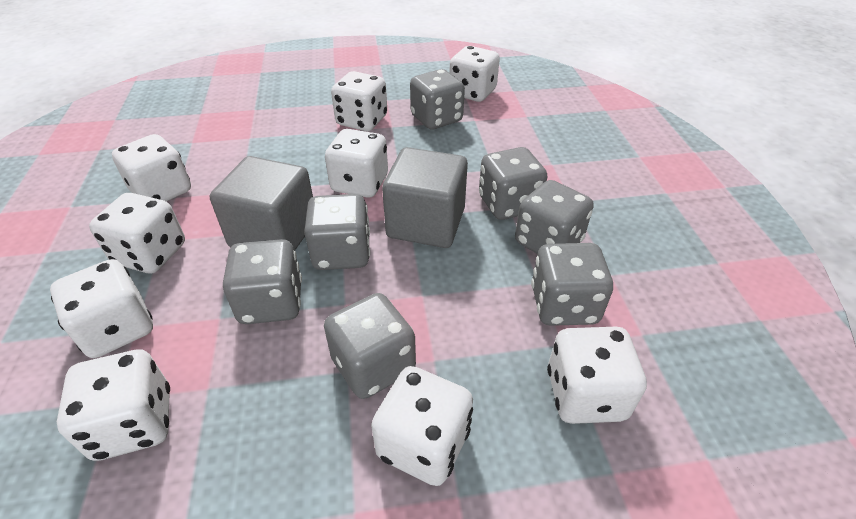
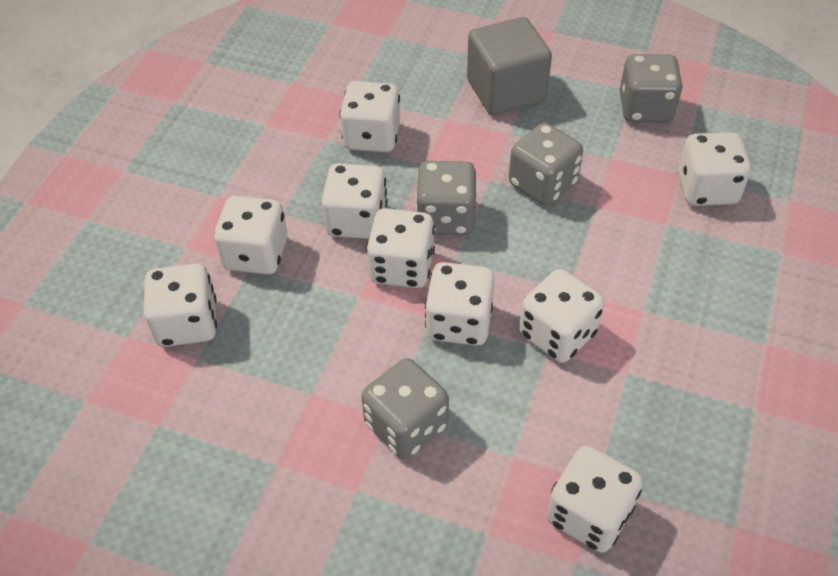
grey cube: [210,156,313,250] [382,147,468,248] = 2 -> [467,17,552,116] = 1
grey dice: [223,239,302,324] [304,194,370,270] [324,293,416,399] [410,69,465,130] [479,147,547,220] [515,180,594,254] [531,243,613,326] = 7 -> [361,358,449,459] [416,161,477,235] [509,123,583,205] [620,54,683,122] = 4

